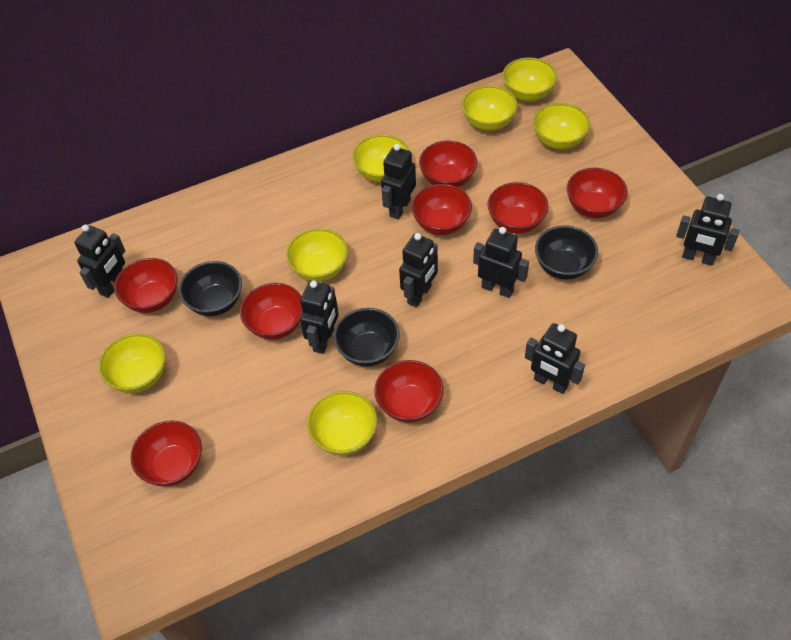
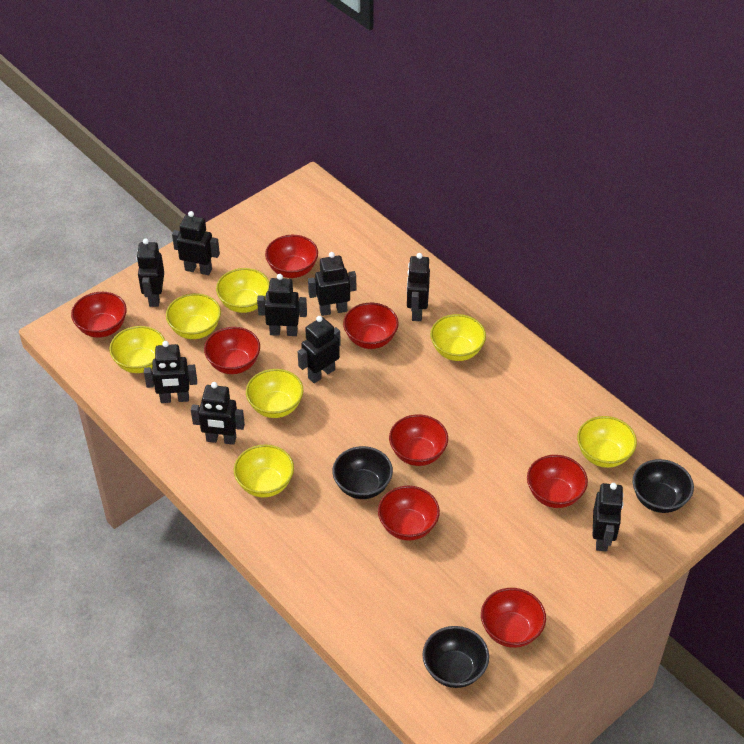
black robot: [74,225,125,298] [300,280,339,354] [381,144,416,220] [399,233,438,308] [473,227,529,298] [525,323,585,394] [676,194,739,266] = 7 -> [137,238,164,307] [144,341,197,403] [172,211,220,275] [191,382,245,445] [257,274,307,336] [298,316,341,383] [308,252,356,316] [407,253,430,321] [593,483,624,552] = 9

